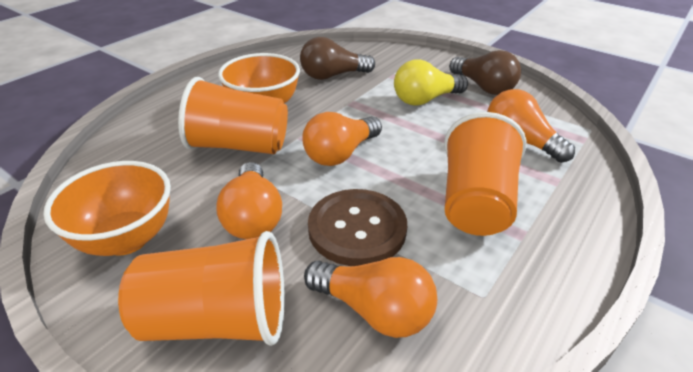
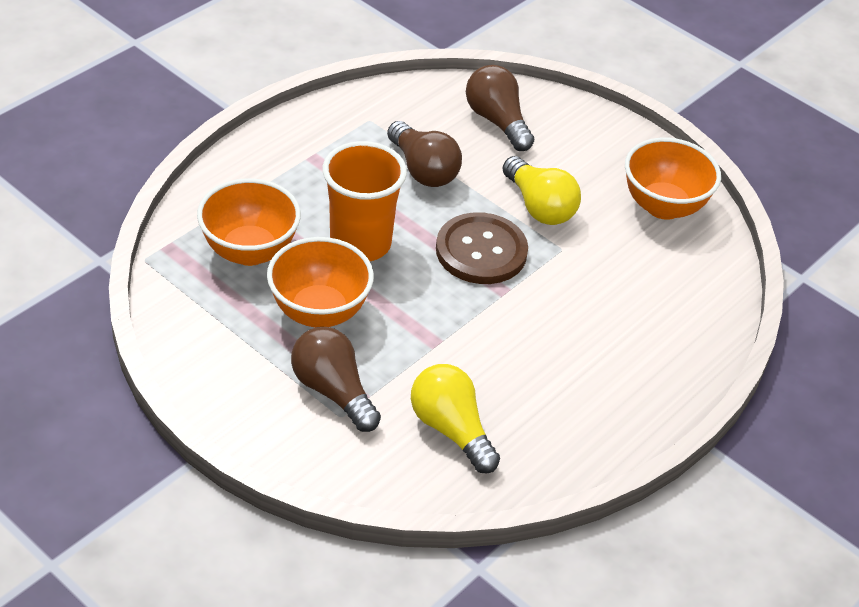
brown light bulb: [300,37,375,80] [449,50,521,95] = 2 -> [291,327,381,432] [387,121,462,187] [466,65,534,151] = 3
orange bowl: [43,161,171,256] [218,53,300,104] = 2 -> [197,178,301,266] [267,237,374,327] [625,138,721,220] = 3
orange cup: [118,231,285,346] [178,77,288,154] [444,112,527,236] = 3 -> [322,141,407,261] = 1
orange light bulb: [216,162,282,239] [302,112,382,166] [304,257,437,338] [487,89,575,163] = 4 -> none = 0
yellow light bulb: [394,60,468,106] = 1 -> [411,364,500,473] [503,156,581,225] = 2

